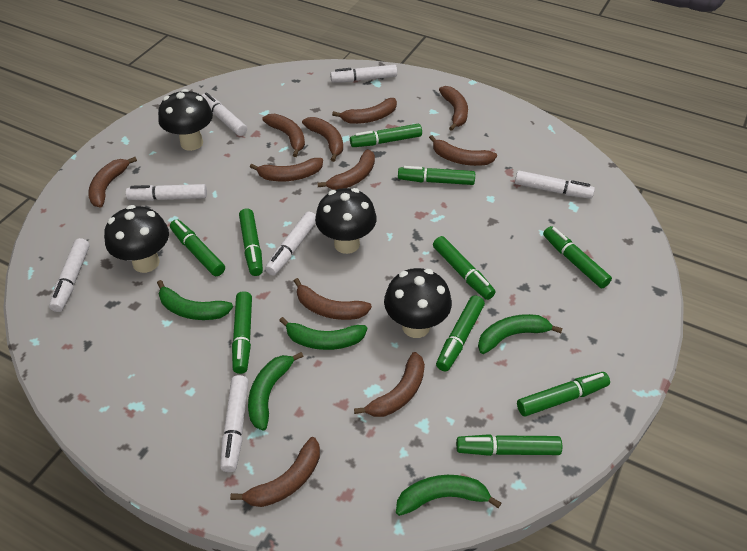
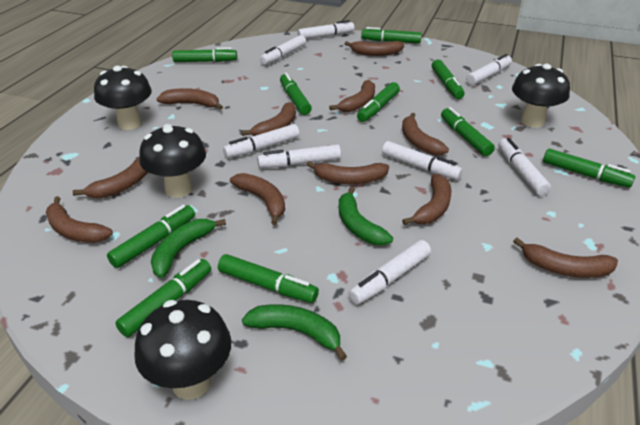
green banana: [157,280,233,320] [248,352,304,431] [279,317,367,350] [396,475,501,516] [478,314,562,354] = 5 -> [151,219,226,278] [242,304,347,360] [339,187,393,245] = 3
white marker: [49,238,90,312] [126,184,207,201] [201,92,247,136] [220,375,249,472] [265,211,316,275] [330,65,397,82] [515,171,595,199] = 7 -> [223,124,300,158] [257,144,341,168] [260,35,306,65] [298,20,354,39] [348,240,431,305] [382,141,463,180] [466,54,512,86] [498,138,551,196] = 8

